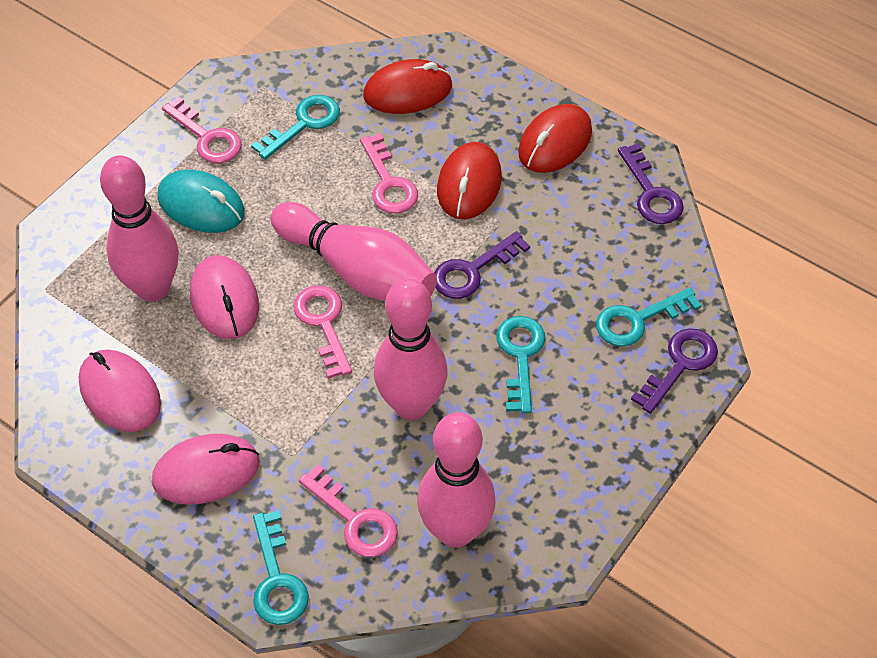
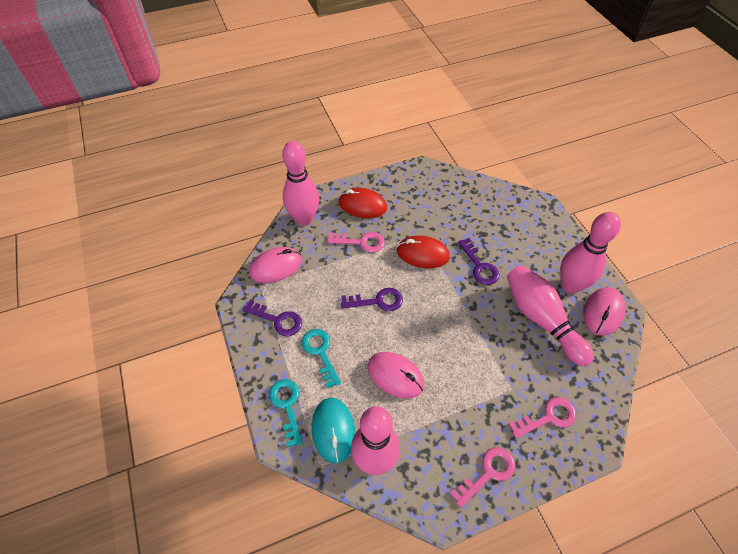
pink key: [162,97,242,163] [294,285,352,379] [299,464,398,557] [360,133,418,214] = 4 -> [327,232,385,253] [450,447,515,508] [509,397,576,438] = 3
red mouse: [363,59,452,114] [437,142,502,219] [518,104,592,173] = 3 -> [338,188,387,218] [397,236,450,268] = 2
turquoise key: [251,95,340,160] [253,510,309,625] [496,316,546,413] [596,288,702,347] = 4 -> [269,379,303,448] [301,329,341,388] = 2

